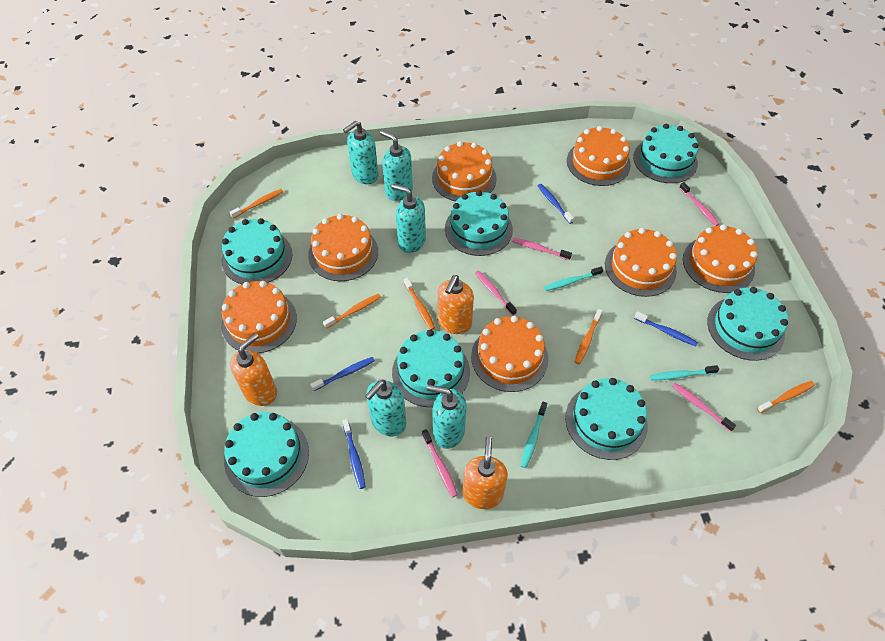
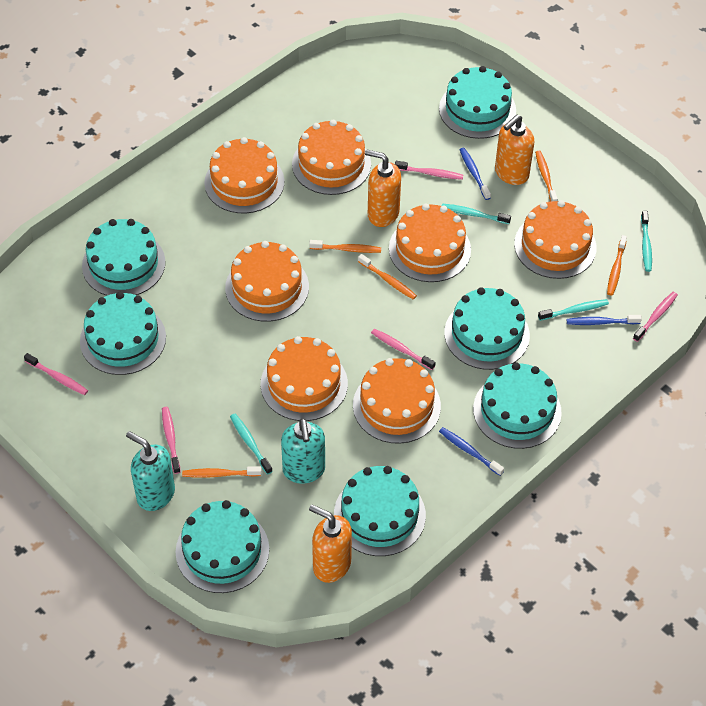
blue toothbrush: [310,357,375,391] [342,419,366,489] [538,184,574,224] [634,311,698,346] = 4 -> [439,427,504,476] [460,148,491,200] [567,315,642,325] = 3
turquoise soap dispenser: [343,121,378,184] [365,380,406,436] [380,130,413,201] [391,184,426,253] [427,385,466,449] = 5 -> [126,431,175,511] [281,418,325,484] = 2
turquoise toothbrush: [521,402,547,468] [544,267,603,291] [650,365,719,380] = 3 -> [230,414,273,475] [442,203,511,224] [538,299,609,321] [641,211,652,272] = 4

